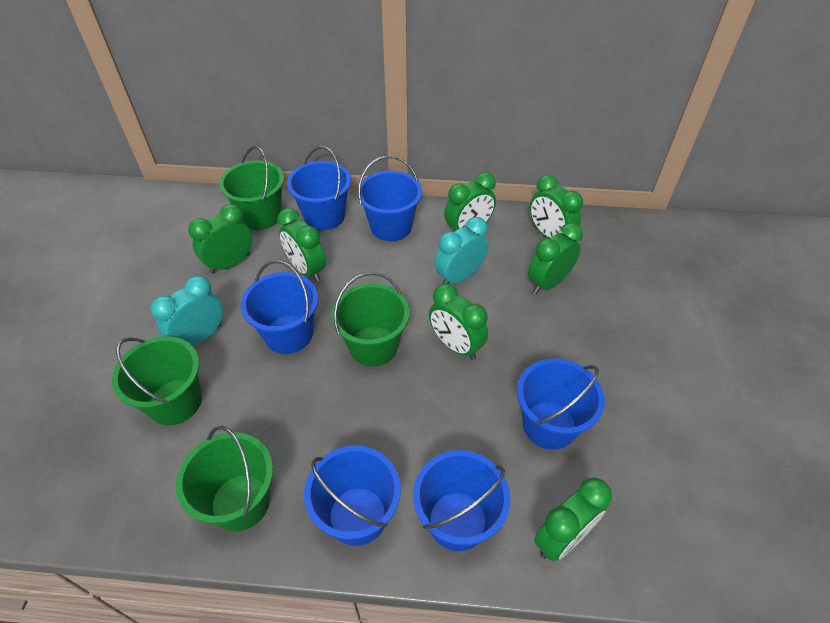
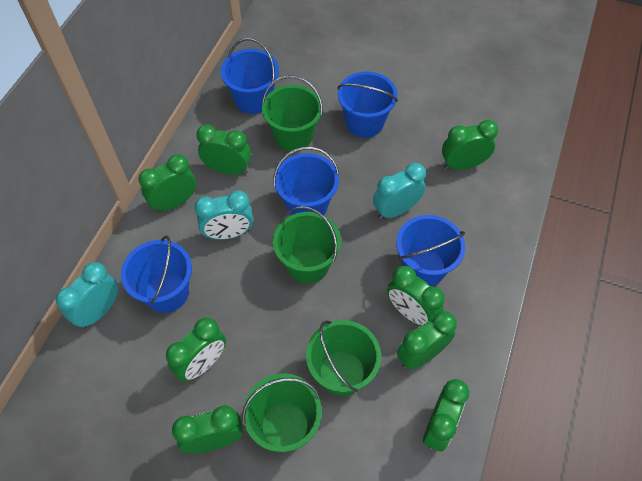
blue bucket: [241,260,318,354] [287,146,351,230] [304,445,401,546] [357,155,422,241] [413,450,511,551] [517,358,605,450] = 6 -> [121,235,192,313] [221,38,279,114] [273,147,339,215] [337,72,398,138] [396,215,465,286] = 5
green clock: [188,204,252,274] [277,208,326,282] [429,284,488,360] [444,172,496,232] [528,223,583,294] [530,174,583,238] [534,477,612,562] = 7 -> [139,154,196,213] [166,317,226,382] [172,405,243,453] [196,124,251,175] [387,266,444,326] [397,311,457,370] [423,379,469,452] [442,120,498,170] = 8
turquoise clock: [150,276,223,346] [435,217,489,284] = 2 -> [56,262,118,328] [194,191,253,240] [373,163,426,219] = 3

